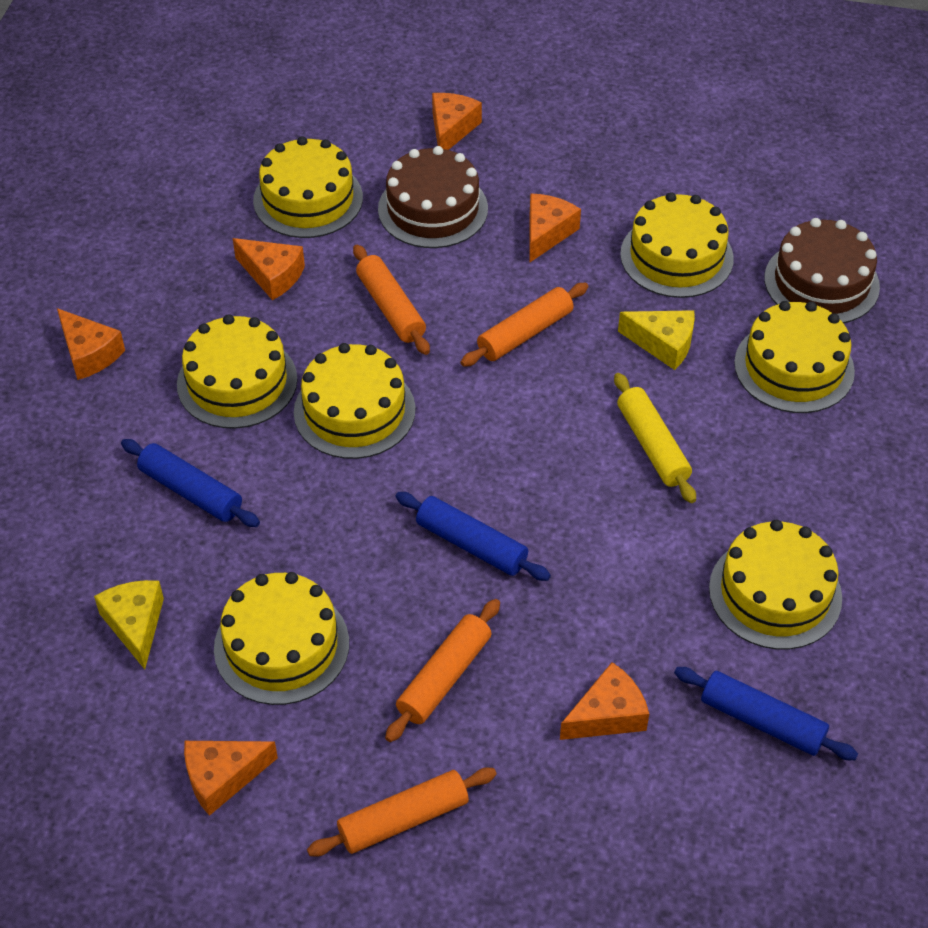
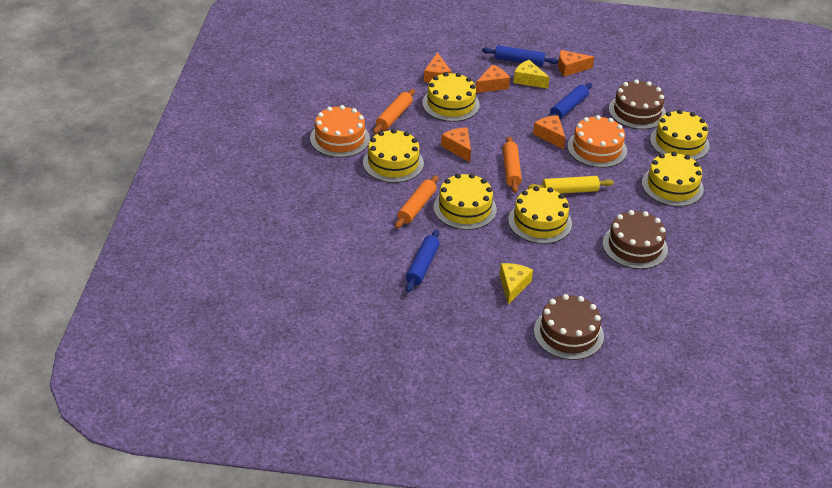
brown cake: [378,146,488,248] [764,218,880,323] = 2 -> [534,294,604,360] [603,210,668,269] [609,79,666,129] = 3
orange cake: none = 0 -> [310,105,370,158] [567,115,627,168] = 2
orange cheese: [57,308,125,380] [184,741,278,816] [233,238,305,300] [432,93,482,150] [530,193,581,262] [560,662,649,740] = 6 -> [424,52,452,83] [441,127,471,162] [476,65,510,93] [533,115,565,149] [558,50,594,76] = 5
orange rolling pin: [307,767,497,857] [353,245,430,355] [385,599,500,742] [461,283,588,367] = 4 -> [373,89,415,134] [395,175,439,228] [503,136,522,193] = 3
yellow cake: [177,314,297,429] [214,572,349,705] [253,136,363,238] [294,343,416,459] [620,192,734,298] [709,520,842,650] [734,301,855,413] = 7 -> [363,129,424,183] [422,72,480,122] [433,173,497,230] [508,186,572,244] [642,152,704,206] [650,110,710,160] = 6

